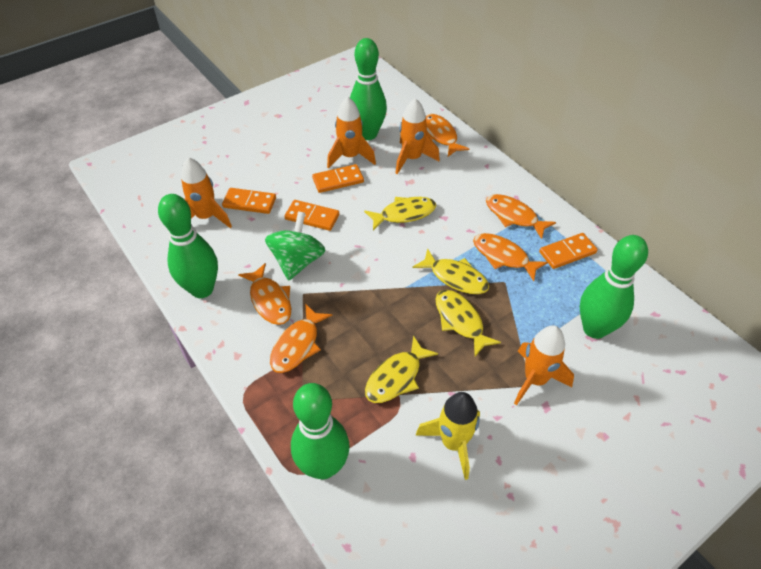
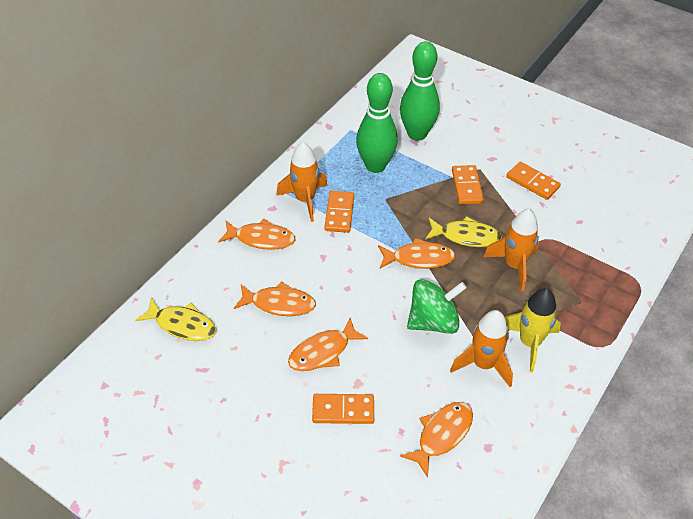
green bowling pin: [158,194,218,298] [291,383,350,479] [350,38,387,140] [580,235,648,339] = 4 -> [356,73,398,173] [400,41,440,141] = 2
orange rocket: [181,157,232,228] [327,96,376,169] [396,98,440,174] [514,325,574,405] = 4 -> [276,142,327,222] [450,310,513,387] [483,209,539,291] = 3
yellow fish: [364,197,436,230] [365,335,438,403] [413,248,489,294] [435,290,501,357] = 4 -> [135,298,216,341] [425,216,502,247] = 2

